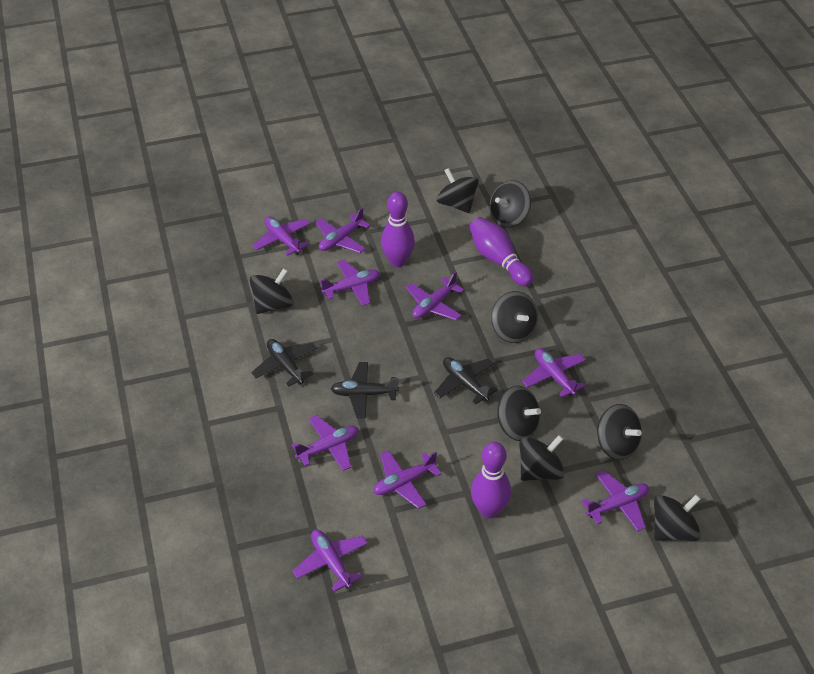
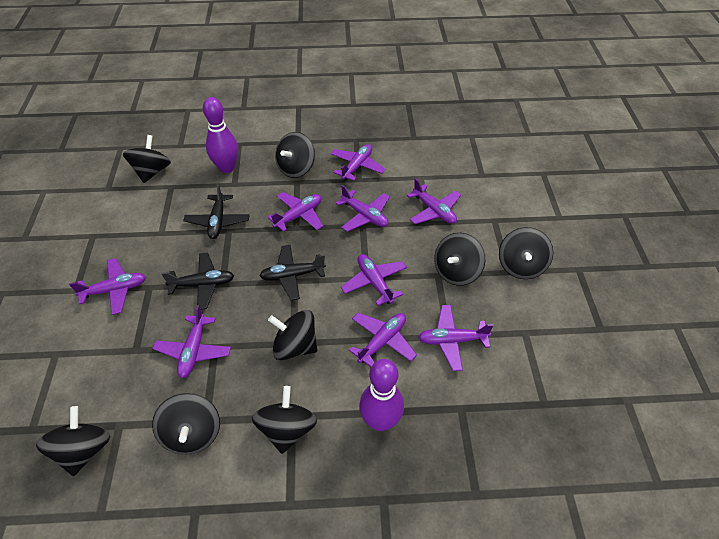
purple bowling pin: [381,192,415,267] [470,217,533,287] [471,442,511,518] = 3 -> [203,97,238,173] [359,359,404,431] = 2

